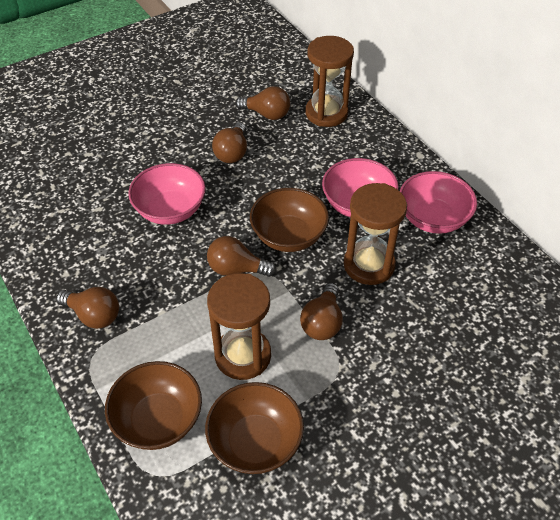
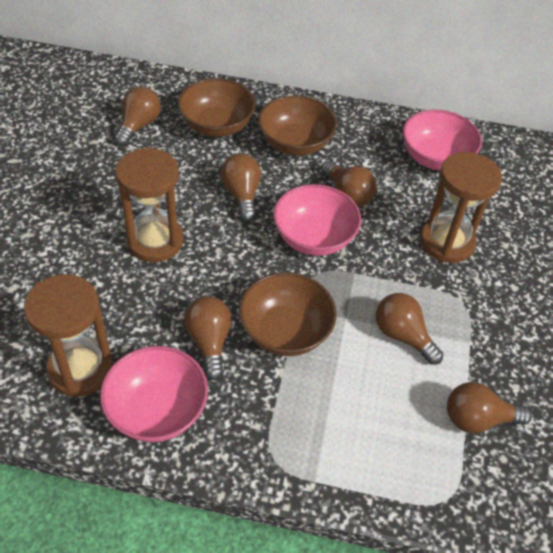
brown light bulb: [56,287,119,329] [207,236,276,277] [212,122,247,163] [235,86,290,120] [300,283,343,340] = 5 -> [114,87,161,146] [184,296,232,380] [221,154,261,222] [322,161,377,207] [375,293,443,365] [447,382,532,433] = 6

